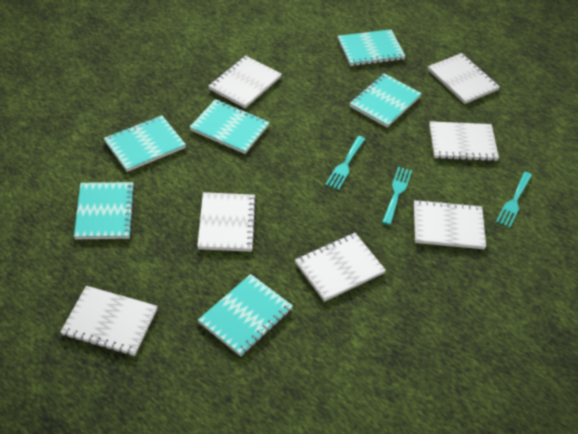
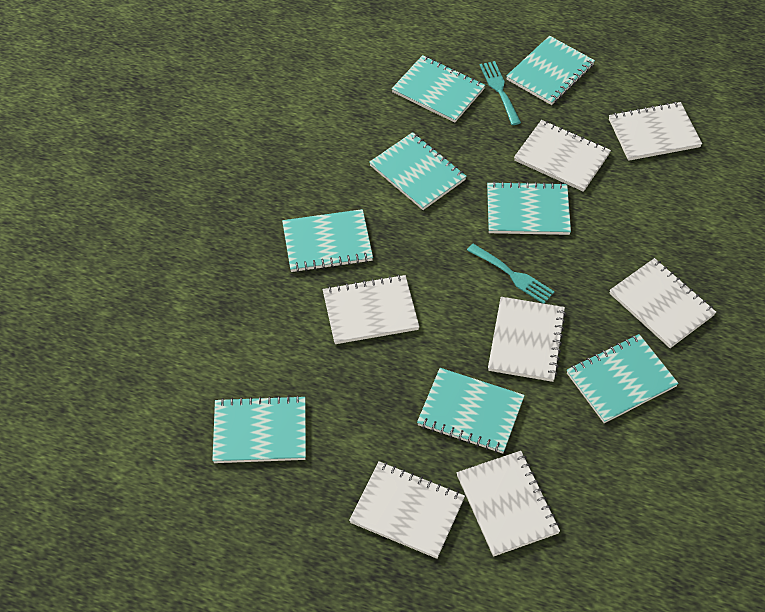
turquoise fork: [325,136,365,190] [382,167,412,225] [496,172,532,228] = 3 -> [467,244,555,304] [480,61,521,125] = 2
turquoise notebook: [74,182,135,239] [104,115,186,172] [190,99,270,154] [198,274,293,357] [337,29,406,66] [349,73,422,127] = 6 -> [212,395,306,463] [282,209,373,272] [369,132,467,210] [392,55,485,123] [417,368,525,454] [487,181,571,235] [506,36,595,105] [567,334,679,423] = 8

